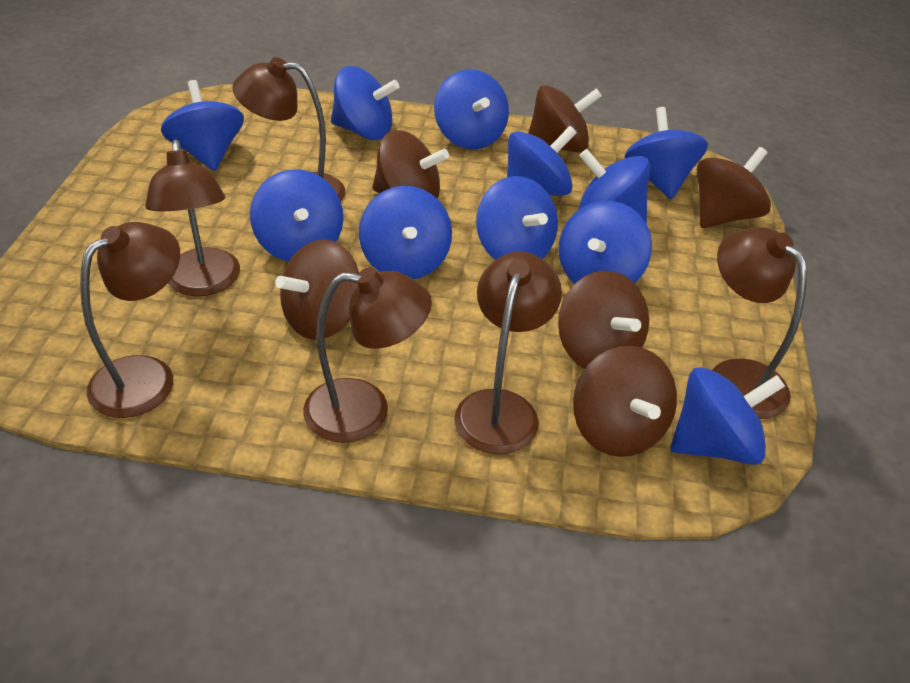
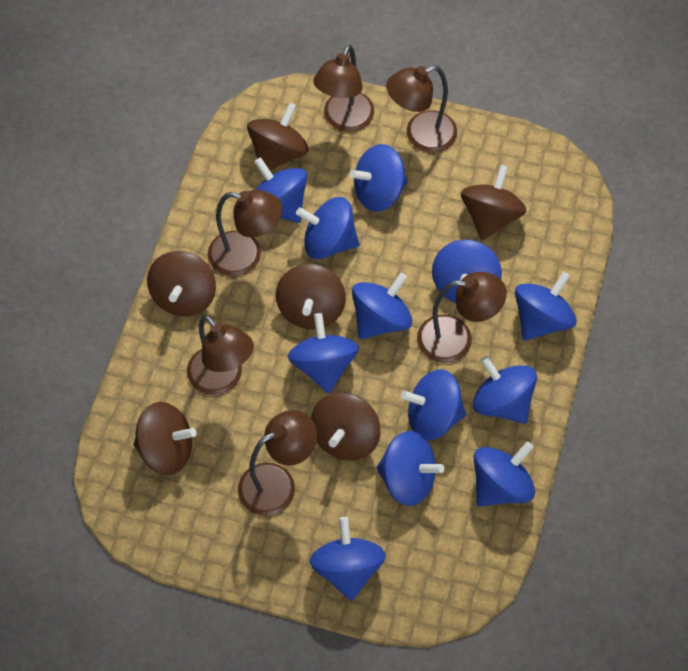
blue spinning top: [161,80,244,171] [250,169,344,262] [331,66,399,140] [359,186,452,279] [434,69,509,149] [476,176,558,260] [507,126,577,196] [559,201,652,284] [578,149,650,224] [624,107,708,199] [671,367,785,465] = 11 -> [254,157,307,223] [288,313,359,393] [296,197,359,259] [309,517,386,601] [349,144,408,212] [352,273,413,339] [376,431,444,506] [401,369,466,440] [432,240,502,303] [473,356,537,424] [473,442,535,507] [515,272,577,341] = 12

